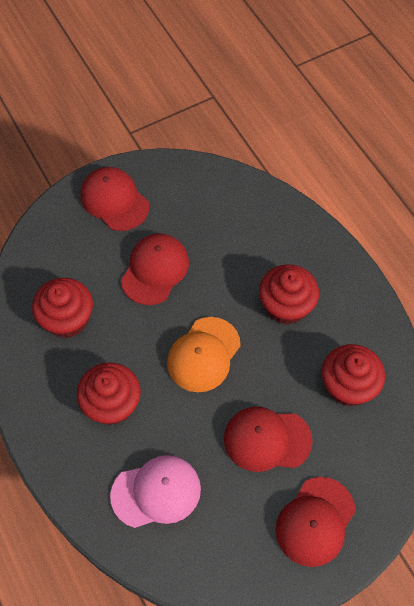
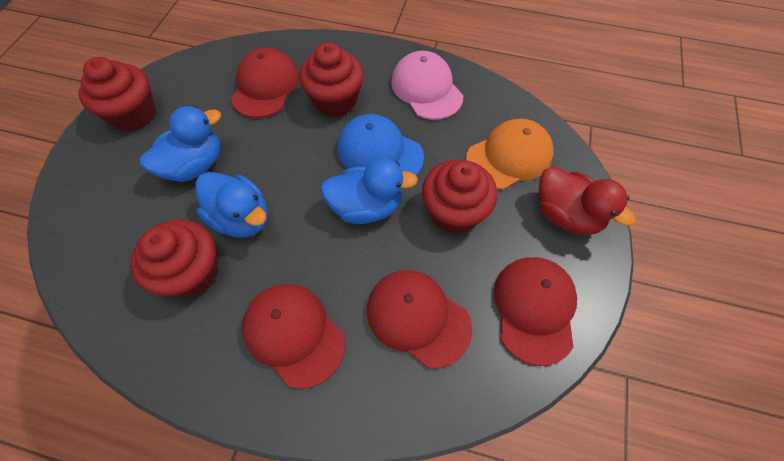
blue cap: none = 0 -> [337,114,424,175] = 1
blue duck: none = 0 -> [140,106,221,182] [196,172,268,238] [320,158,418,224] = 3
red duck: none = 0 -> [538,166,635,235] = 1

